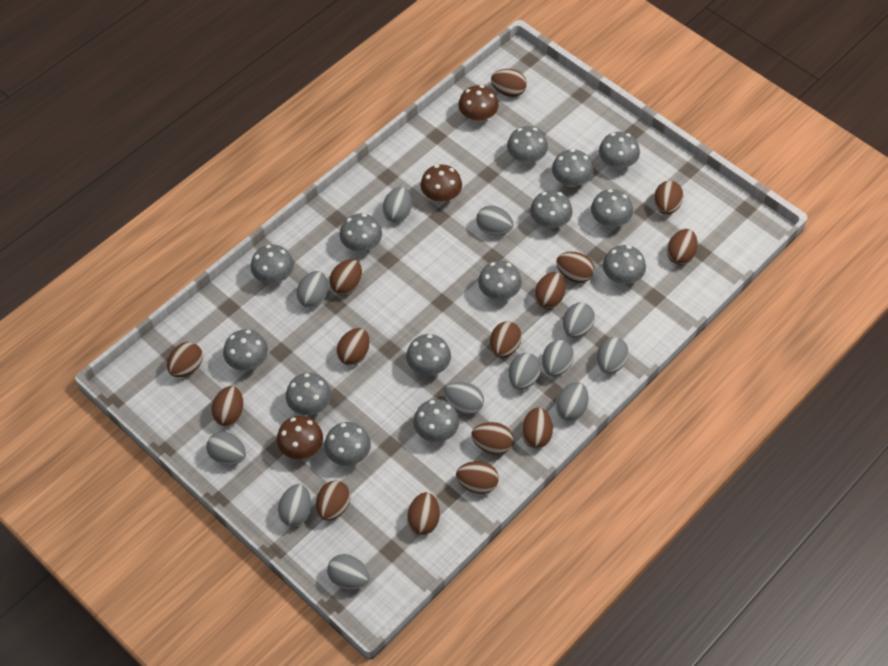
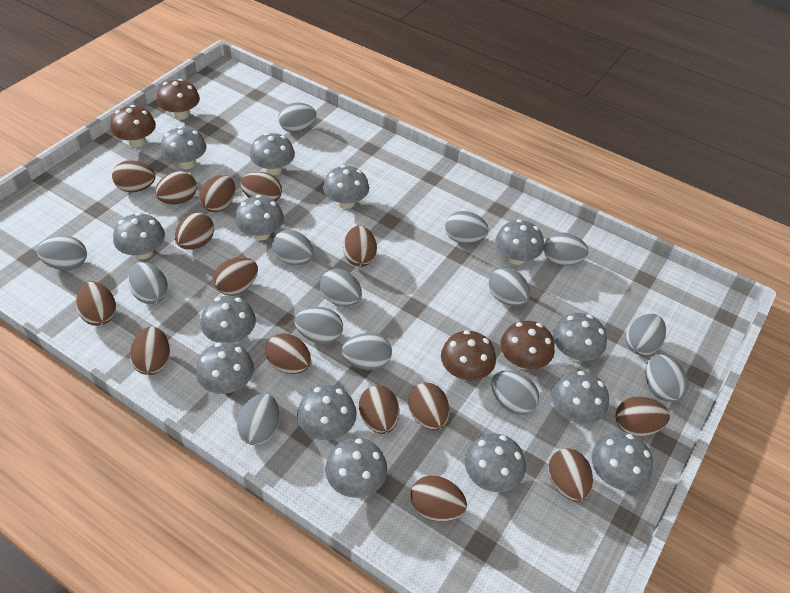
brown mushroom: [277,416,323,459] [421,165,462,202] [458,85,499,122] = 3 -> [110,105,156,147] [157,79,200,120] [441,330,496,380] [500,321,555,370] = 4
grey egg: [206,432,246,465] [278,484,311,526] [296,271,328,308] [327,554,370,589] [382,187,412,223] [444,382,484,415] [476,205,513,235] [509,353,541,390] [542,340,574,376] [556,382,588,421] [563,303,595,338] [597,337,629,374] = 12 -> [37,236,87,271] [128,262,168,304] [236,393,279,445] [272,230,314,265] [278,103,317,132] [294,307,343,344] [320,269,362,306] [342,333,392,370] [445,211,488,244] [489,268,530,306] [491,370,539,415] [543,232,588,266] [626,314,666,355] [645,354,688,402] = 14

